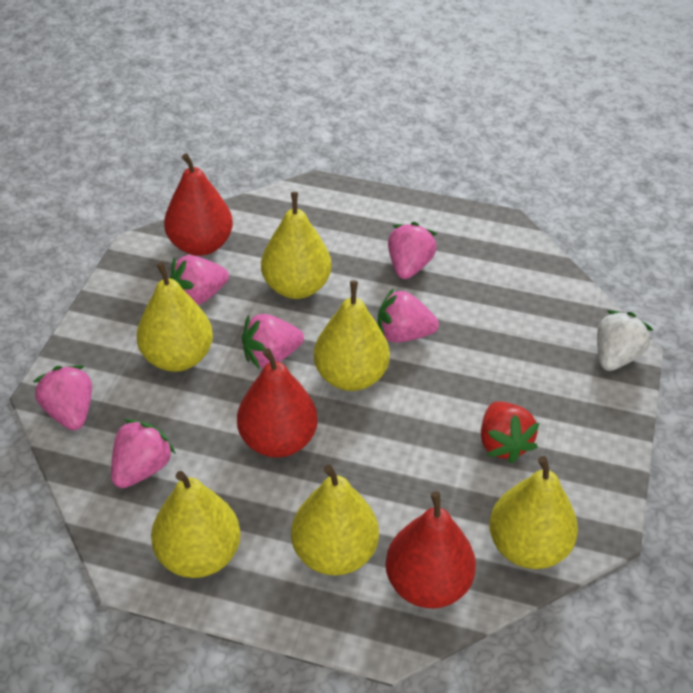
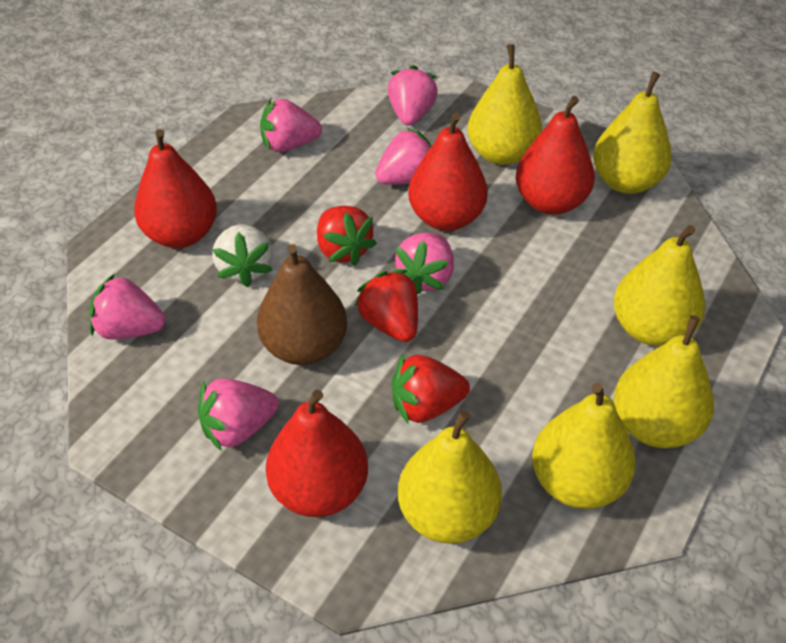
brown pear: none = 0 -> [257,244,347,365] = 1
red pear: [164,154,233,256] [237,348,318,458] [386,491,476,608] = 3 -> [134,129,217,248] [266,390,368,517] [408,113,488,231] [516,96,595,215] = 4
red strawberry: [481,402,539,464] = 1 -> [317,206,377,265] [354,270,418,342] [392,353,470,425] = 3

